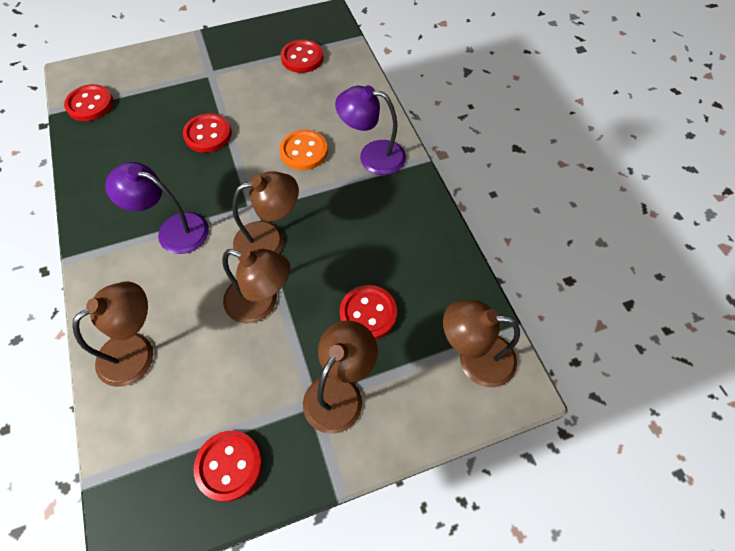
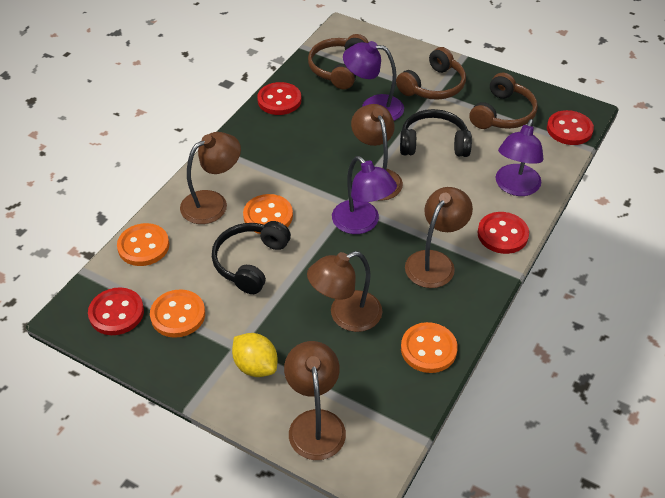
black headphones: none = 0 -> [212,221,291,294] [400,109,472,157] = 2
brown headphones: none = 0 -> [308,34,369,89] [396,47,466,100] [470,73,538,129] = 3
orange button: [279,130,328,170] = 1 -> [117,223,169,266] [150,289,205,338] [243,194,293,234] [401,322,458,373] = 4
purple lamp: [105,162,209,254] [335,86,406,175] = 2 -> [332,156,397,234] [343,41,404,121] [495,119,543,196] = 3
red button: [64,84,113,121] [183,113,232,153] [193,431,262,502] [281,40,324,73] [340,285,397,339] = 5 -> [88,287,144,335] [257,82,301,115] [478,212,529,254] [547,110,594,145] = 4
yellow lemon: none = 0 -> [232,333,277,377] = 1

